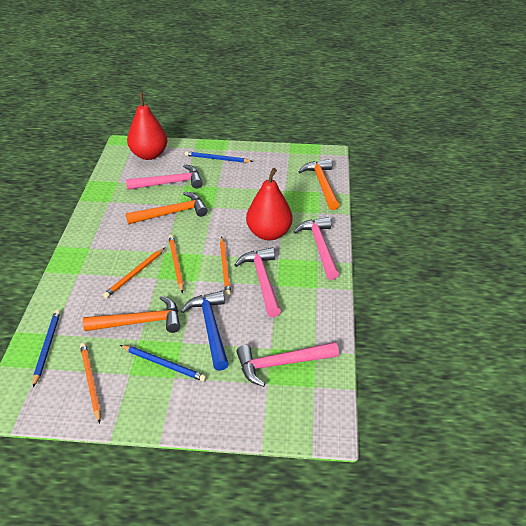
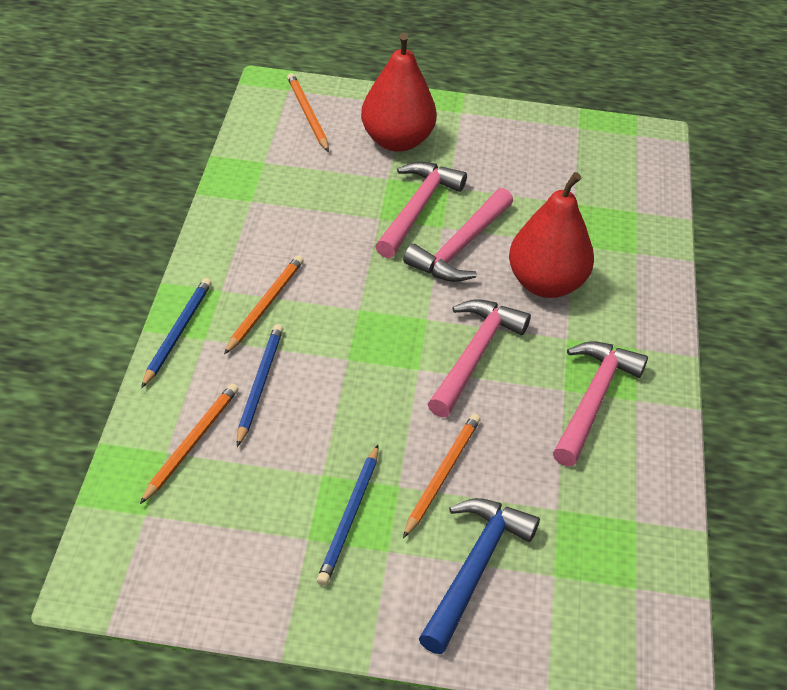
orange hammer: [83,296,180,333] [126,192,208,224] [298,159,339,210] = 3 -> none = 0

